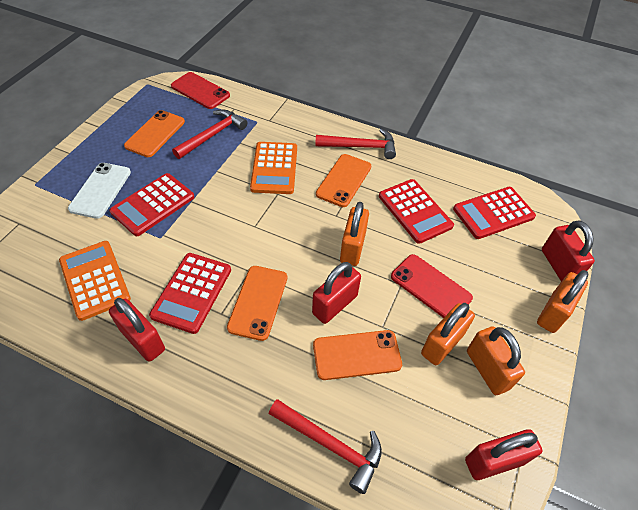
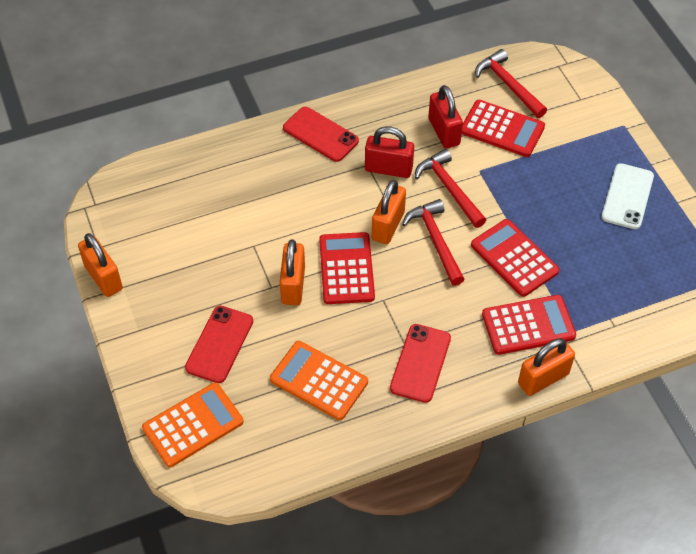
orange phone: [124,110,185,157] [227,266,287,341] [313,330,402,380] [316,154,371,207] = 4 -> none = 0
red padlock: [109,298,165,362] [312,262,361,324] [465,429,543,480] [542,220,595,282] = 4 -> [365,126,414,178] [428,85,463,149] = 2
red phone: [171,72,230,109] [391,254,473,318] = 2 -> [185,306,253,383] [283,107,359,162] [390,324,451,403] = 3

